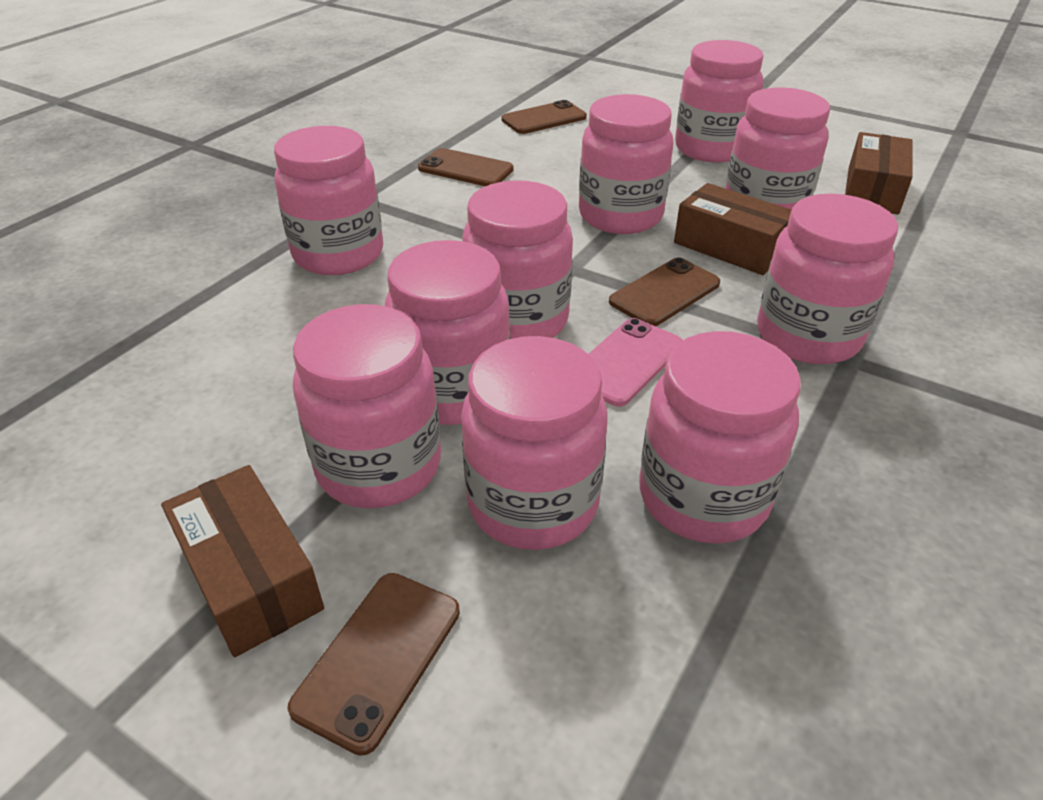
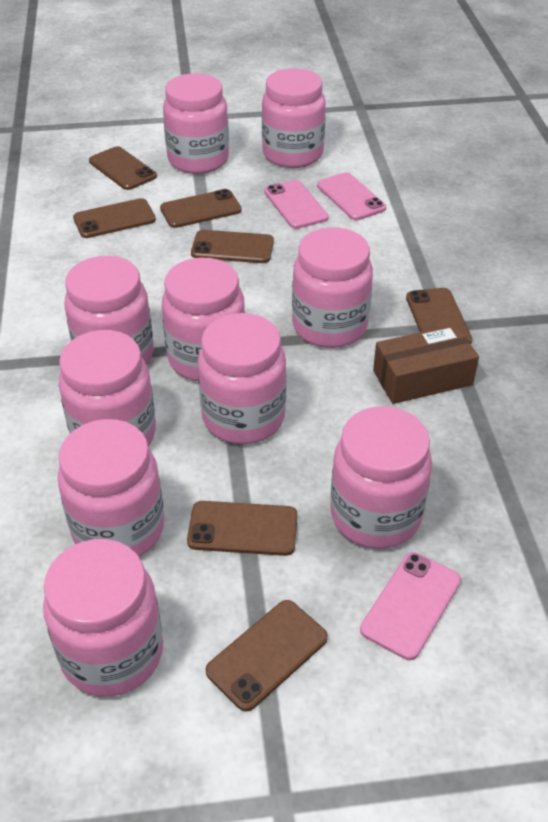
brown box: [161,465,324,657] [674,183,791,275] [845,132,913,215] = 3 -> [373,325,479,404] = 1
brown phone: [288,573,460,756] [418,148,514,186] [502,100,587,134] [609,257,720,326] = 4 -> [73,198,156,238] [89,146,157,190] [160,189,242,228] [187,501,298,556] [191,230,274,263] [205,600,328,711] [406,288,472,344] = 7
pink phone: [588,318,683,407] = 1 -> [264,180,328,229] [317,172,386,220] [360,552,461,660] = 3

